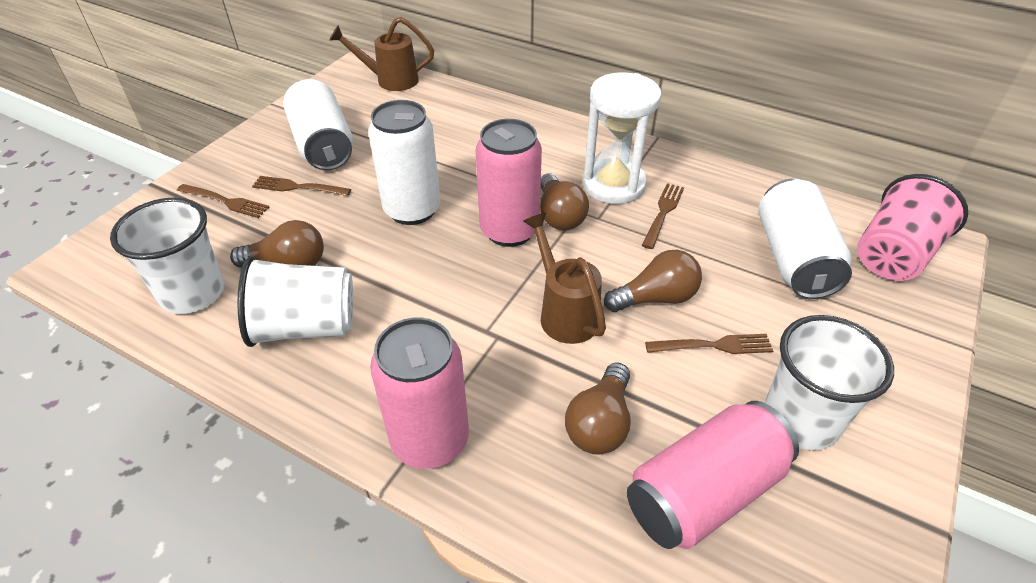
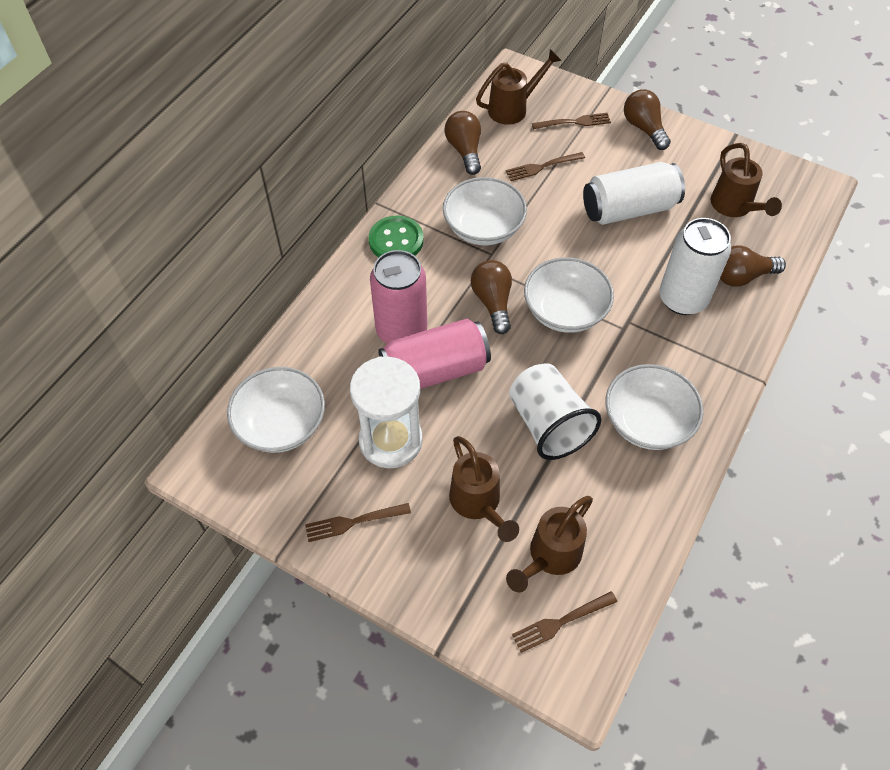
brown watering can: [329,17,434,91] [523,213,606,344] = 2 -> [449,436,519,542] [476,49,562,125] [506,496,593,592] [711,143,782,217] = 4
green button: none = 0 -> [369,216,424,257] = 1
pink can: [370,318,469,469] [475,119,542,247] [627,401,799,549] = 3 -> [370,250,427,344] [378,319,491,389] = 2
pink cup: [857,174,968,281] = 1 -> none = 0
white bowl: none = 0 -> [227,367,325,453] [443,177,527,246] [524,257,614,333] [606,364,704,450] = 4
white can: [283,79,353,170] [368,100,440,225] [758,179,852,299] = 3 -> [583,162,685,225] [659,218,731,315] = 2
white cup: [110,198,225,314] [237,256,353,347] [765,315,894,450] = 3 -> [509,363,601,460] = 1

